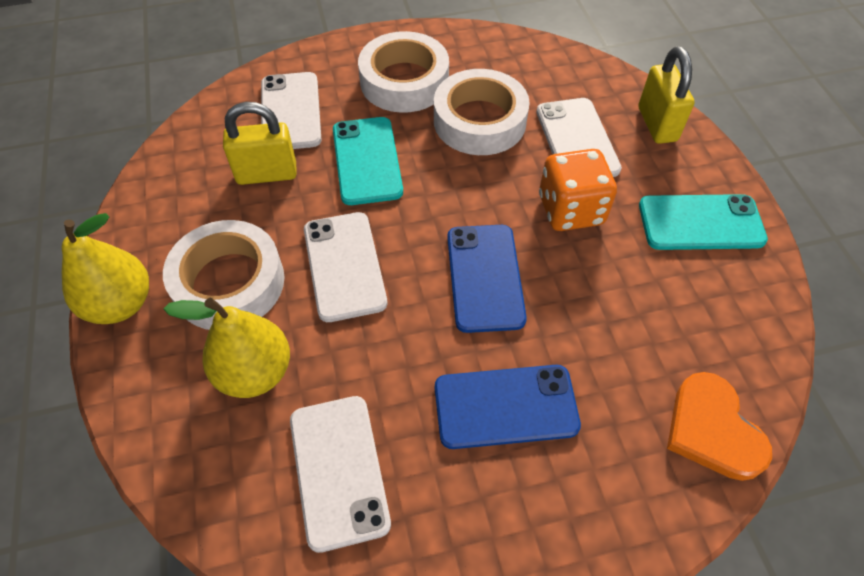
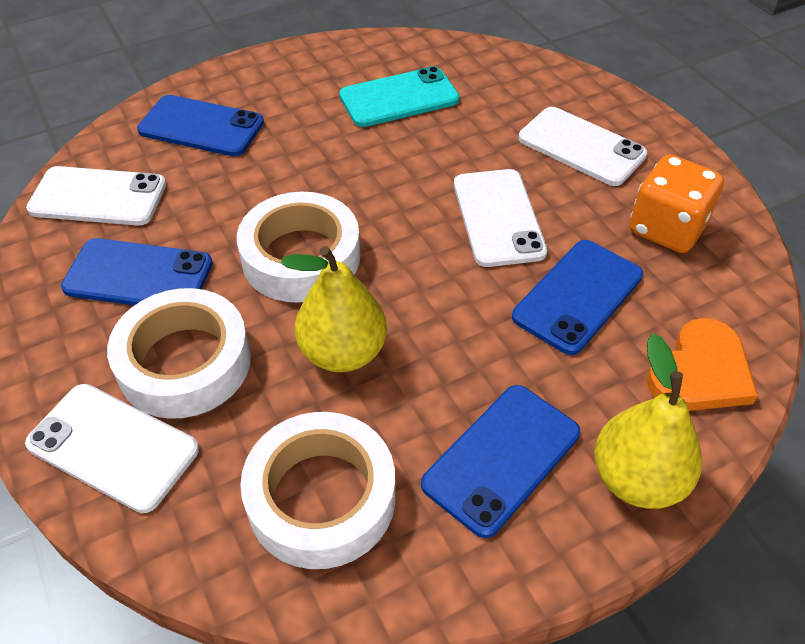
blue phone: [435,365,581,449] [447,225,527,333] = 2 -> [61,238,213,305] [137,95,264,156] [421,385,580,538] [512,240,643,355] = 4
turquoise phone: [333,117,403,205] [639,194,768,250] = 2 -> [339,66,460,127] = 1
yellow padlock: [223,102,297,185] [638,46,694,144] = 2 -> none = 0

